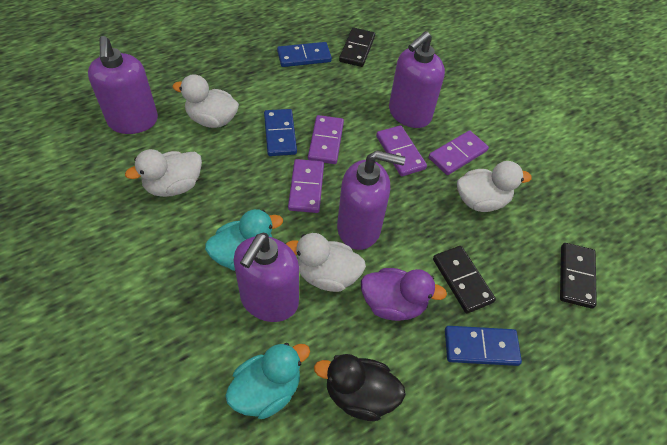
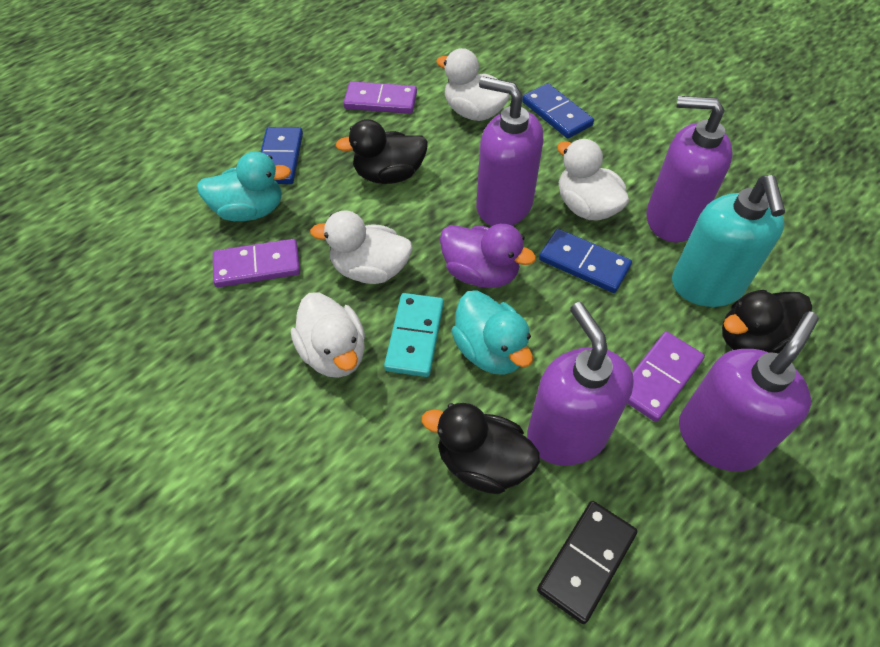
black domino: [339,28,375,67] [433,246,496,314] [560,243,597,309] = 3 -> [537,501,637,624] = 1
black duck: [314,354,406,421] = 1 -> [335,119,428,184] [422,403,540,494] [722,290,812,354] = 3
purple domino: [288,159,324,213] [308,115,344,164] [376,125,427,176] [429,130,489,175] = 4 -> [213,239,300,287] [343,81,417,114] [627,332,705,422] = 3
turquoise domino: none = 0 -> [384,293,444,377] = 1
turquoise soap dispenser: none = 0 -> [672,175,785,307] = 1

